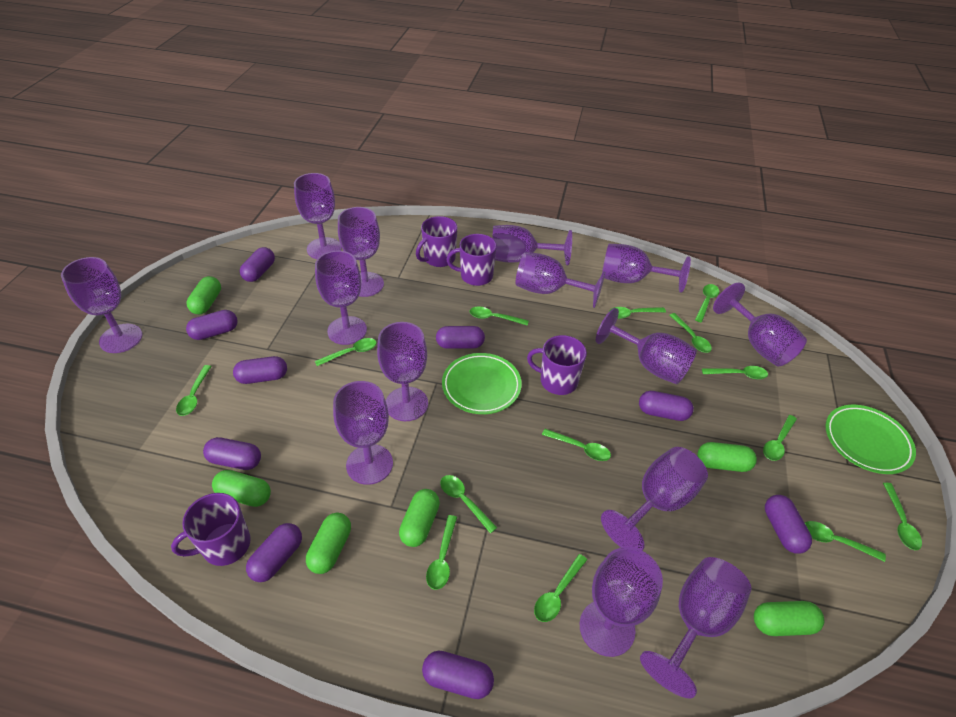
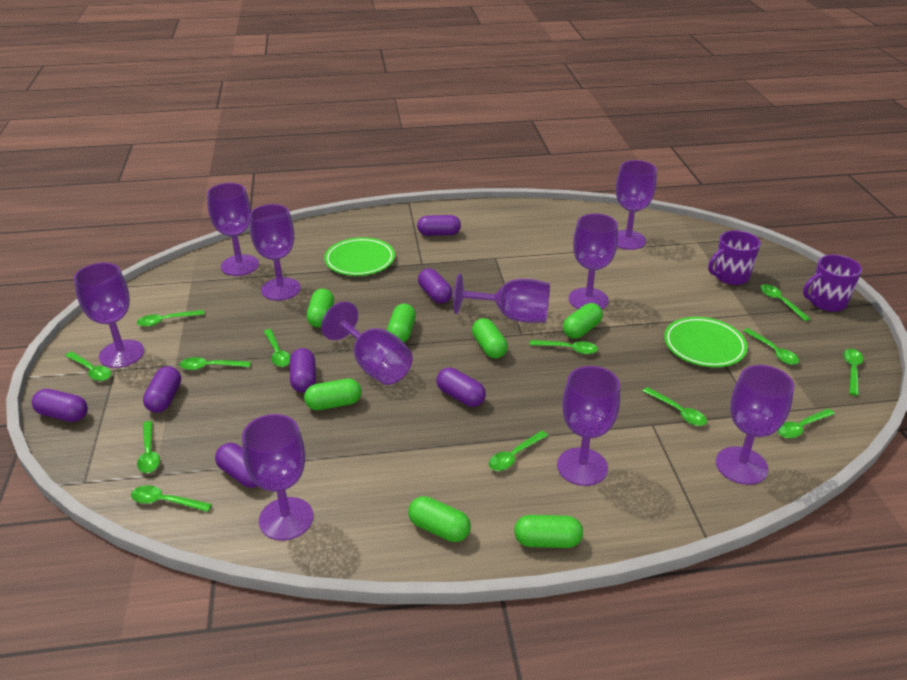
green capsule: [187,276,221,314] [212,470,271,507] [306,513,351,574] [399,489,440,547] [697,442,757,472] [754,601,824,636] = 6 -> [304,379,362,410] [307,289,334,328] [387,304,416,343] [408,496,471,542] [472,318,508,359] [514,515,583,548] [563,303,603,339] = 7
green spoon: [176,365,212,416] [315,338,377,366] [426,515,457,590] [440,475,497,533] [470,306,529,326] [534,554,587,622] [542,429,611,461] [612,307,666,319] [669,313,712,353] [695,284,719,322] [702,366,768,379] [763,415,797,461] [805,521,886,562] [883,483,922,550] = 14 -> [65,351,111,381] [131,485,212,512] [137,310,204,327] [137,421,160,473] [180,357,251,370] [264,329,290,367] [489,431,548,471] [530,340,598,354] [643,387,707,426] [743,328,799,365] [760,284,811,321] [777,408,835,439] [843,349,863,396] = 13
purple capsule: [186,310,238,340] [203,437,261,470] [233,356,287,384] [240,247,275,282] [246,523,302,582] [422,651,494,699] [436,326,485,349] [639,391,694,421] [765,495,812,554] = 9 -> [32,389,88,422] [143,366,181,413] [215,443,258,488] [290,348,316,393] [417,215,461,236] [418,268,452,304] [436,368,486,407] = 7
purple goblet: [61,257,142,353] [294,173,342,259] [315,251,367,345] [333,381,393,485] [338,207,384,297] [377,322,428,421] [492,225,572,265] [516,252,605,308] [579,547,663,657] [596,308,697,384] [601,447,708,551] [602,244,691,293] [640,557,752,698] [713,283,807,366] = 14 -> [74,262,144,368] [207,183,259,276] [242,414,313,541] [249,204,301,301] [321,301,413,385] [453,273,550,323] [557,366,620,486] [569,214,618,309] [616,160,657,250] [716,365,794,485] = 10
purple mug: [171,493,251,566] [416,216,458,267] [446,234,497,286] [527,335,587,395] = 4 -> [708,230,761,285] [803,255,862,312] = 2

